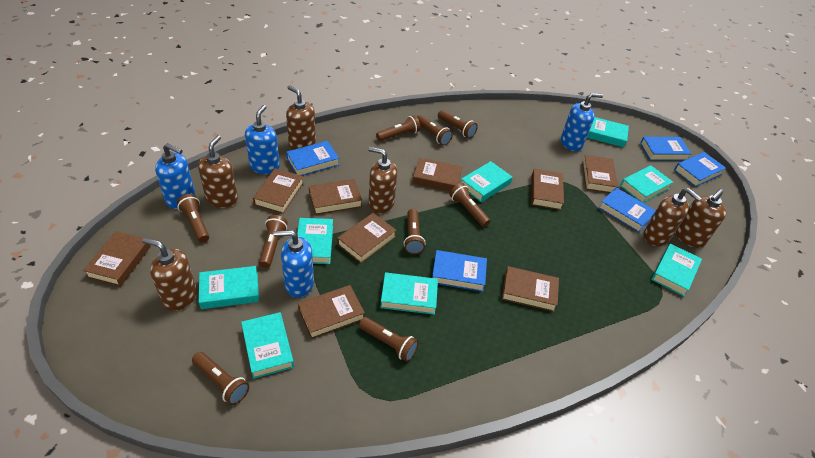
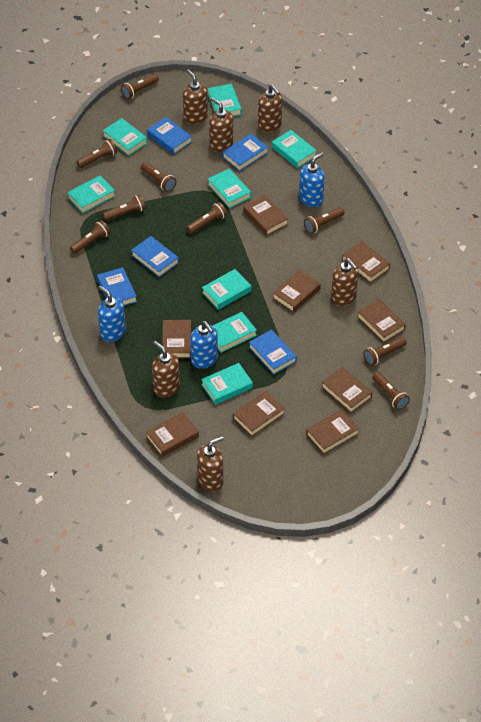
blue soap dispenser: [155,143,195,209] [245,105,280,174] [274,230,314,298] [561,93,603,151] = 4 -> [98,286,126,342] [190,321,218,369] [299,152,325,207] = 3

